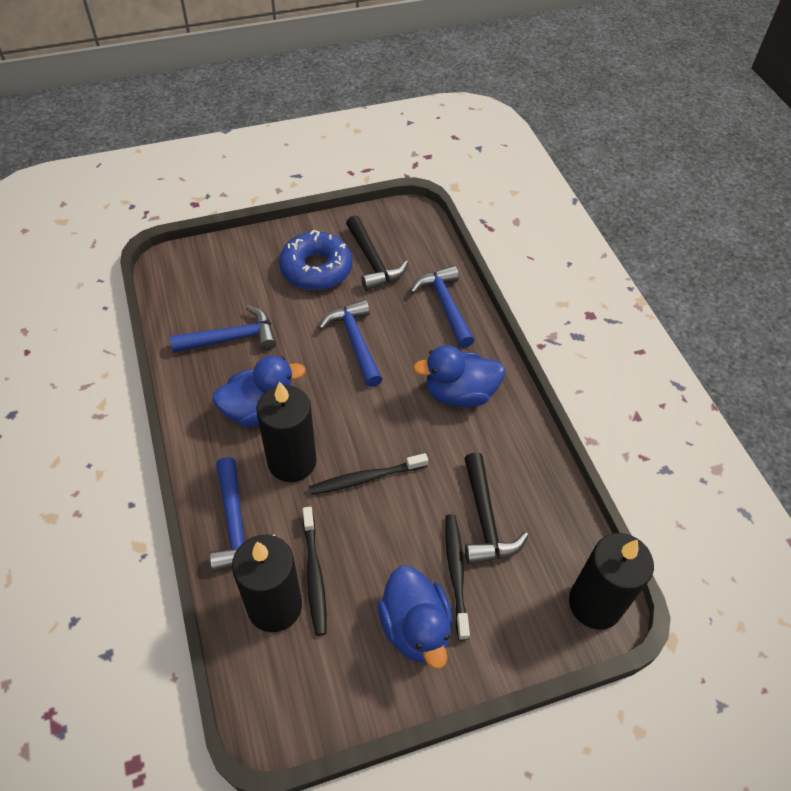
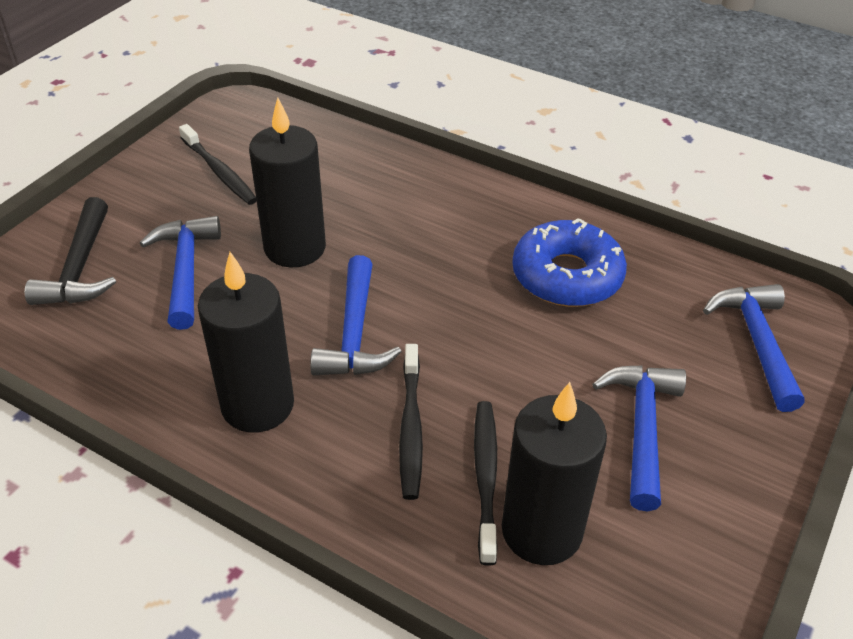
black hammer: [346,215,408,291] [464,452,529,564] = 2 -> [25,197,116,305] = 1
blue duck: [212,355,306,427] [377,566,453,669] [413,345,505,408] = 3 -> none = 0

